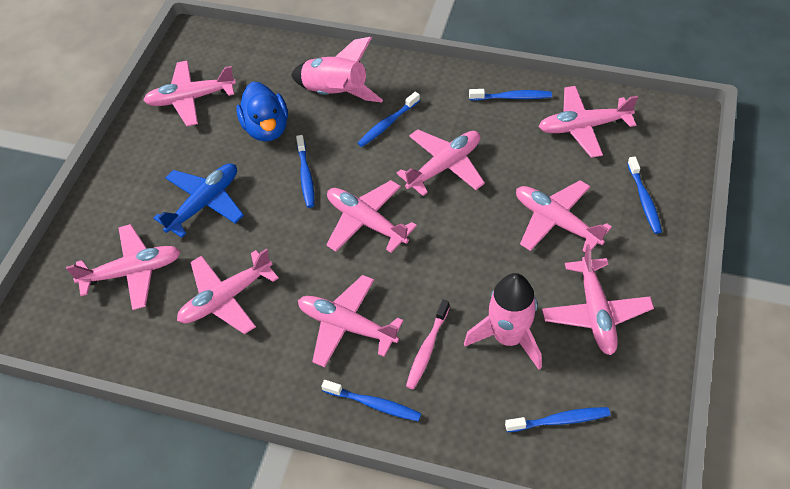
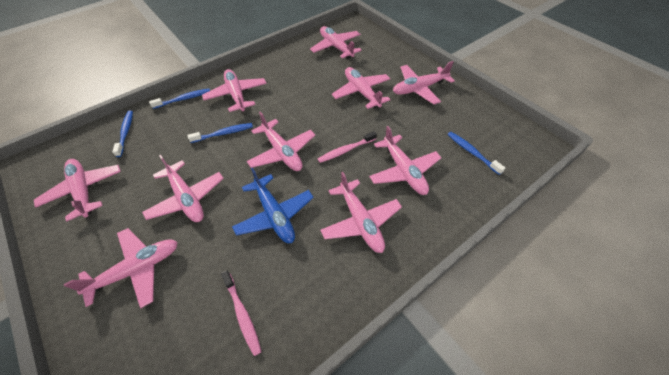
blue duck: [236,81,288,142] = 1 -> none = 0
blue toothbrush: [296,135,314,208] [321,380,421,421] [358,92,420,147] [469,89,552,101] [505,407,610,432] [627,157,662,234] = 6 -> [112,111,133,157] [149,88,210,109] [187,123,253,143] [447,132,505,175] = 4
pink plane: [66,224,181,310] [143,60,236,126] [177,248,279,334] [298,275,403,367] [326,180,417,253] [397,130,485,196] [516,180,612,252] [539,86,638,158] [542,244,654,355] = 9 -> [34,159,121,221] [64,228,178,308] [142,155,224,222] [202,69,267,112] [247,112,315,171] [310,26,362,59] [320,172,402,253] [332,67,391,109] [369,126,441,195] [393,61,455,104] = 10
pink rocket: [291,37,383,103] [464,273,542,370] = 2 -> none = 0
pink toothbrush: [406,300,450,389] = 1 -> [221,270,262,356] [318,131,377,163] = 2

